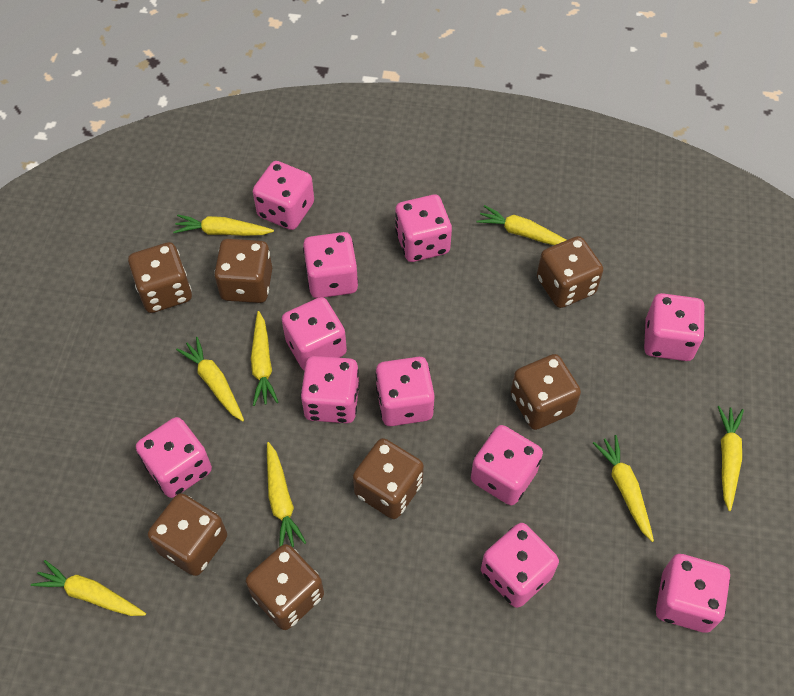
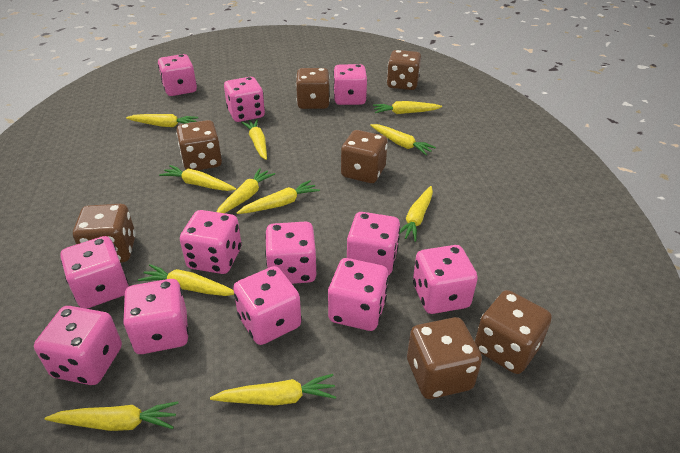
pink dice: [136,417,212,498] [253,161,314,230] [282,297,347,371] [301,356,360,423] [303,232,358,298] [375,357,435,426] [395,195,452,262] [471,425,543,505] [481,523,559,608] [644,293,705,361] [656,554,730,633] = 11 -> [34,306,122,385] [61,236,129,309] [123,279,189,354] [158,54,197,96] [180,210,241,274] [224,77,265,122] [233,266,301,345] [265,221,316,284] [328,258,389,331] [333,64,367,105] [347,212,400,276] [413,245,478,314] = 12
yellow carrot: [31,560,146,616] [173,215,274,236] [176,337,244,421] [251,311,278,406] [267,442,306,547] [476,205,566,245] [593,435,654,542] [718,406,744,511] = 8 -> [45,401,178,431] [126,114,198,127] [138,264,234,296] [159,165,236,191] [210,374,336,405] [217,168,275,213] [237,180,320,214] [241,119,267,160] [370,124,436,155] [373,101,442,114] [399,186,433,242] = 11

